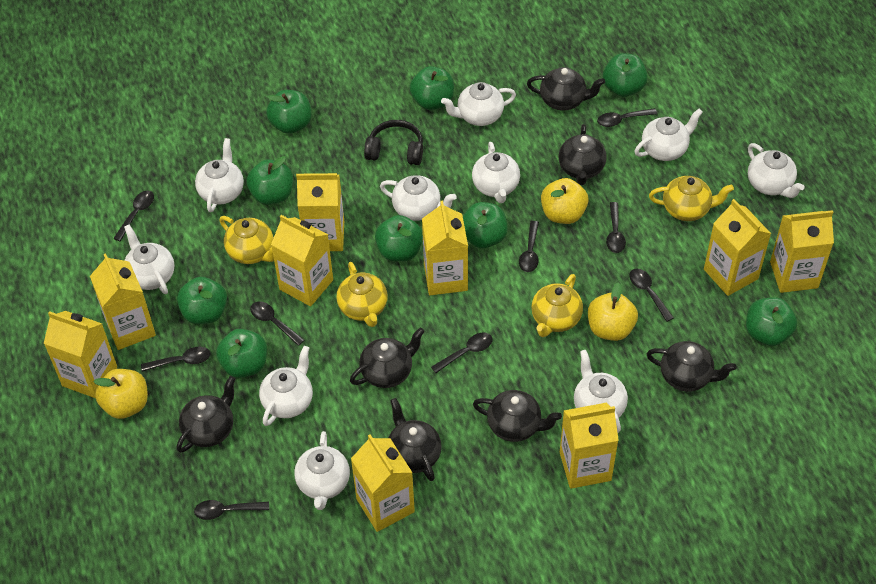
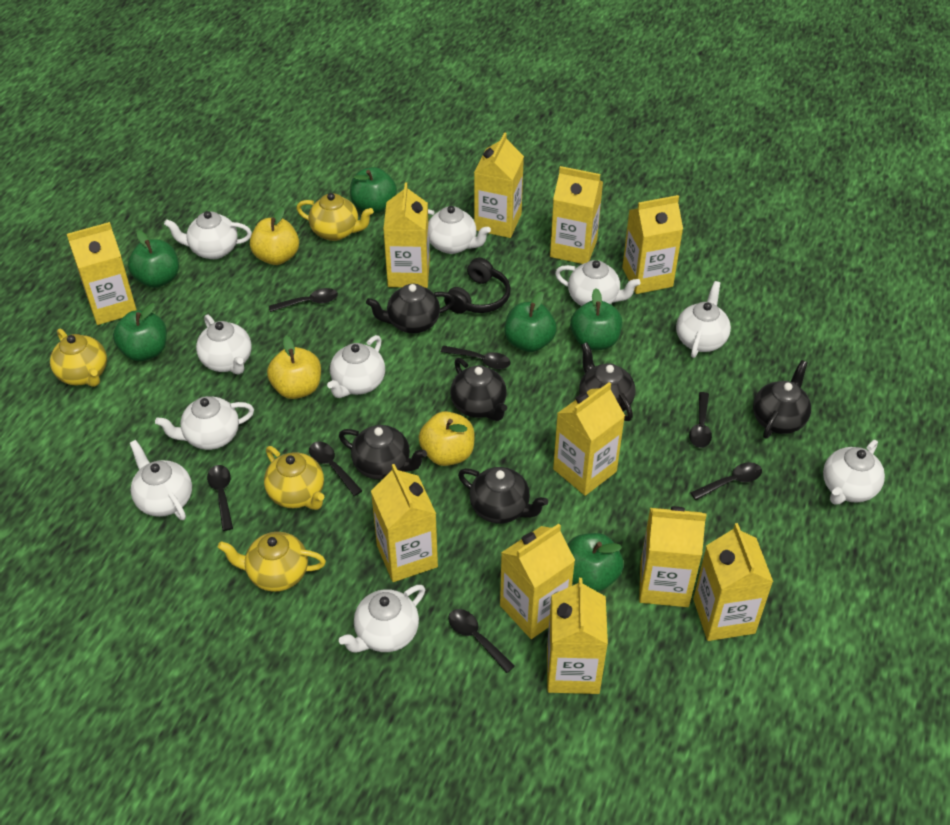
black spoon: [113,191,154,241] [141,347,210,372] [194,500,269,520] [250,302,304,346] [431,333,492,373] [519,221,539,272] [597,108,657,127] [606,202,626,253] [629,269,674,322] = 9 -> [207,465,233,531] [269,288,338,312] [309,442,362,496] [441,346,511,369] [448,609,515,673] [689,392,712,448] [690,462,762,500] = 7
black teapot: [177,376,236,453] [350,327,425,388] [388,398,441,481] [473,390,562,442] [527,67,605,111] [558,124,607,185] [647,341,737,392] = 7 -> [339,425,427,480] [366,284,455,333] [450,358,507,421] [458,467,548,524] [579,342,635,421] [753,360,811,439] = 6
green apple: [177,277,227,324] [216,329,267,378] [246,156,293,205] [266,90,311,134] [375,215,423,262] [410,66,454,110] [463,202,508,248] [603,53,648,97] [746,297,797,346] = 9 -> [113,303,167,361] [128,230,179,288] [350,167,397,214] [504,291,557,352] [567,533,624,592] [570,288,622,350] = 6
yellow carton: [44,311,117,398] [90,253,156,350] [271,215,333,306] [296,173,344,251] [351,434,415,532] [422,200,468,295] [560,403,619,489] [704,199,771,296] [770,210,834,293] = 9 -> [67,222,137,325] [371,464,438,582] [383,183,430,288] [474,132,524,238] [500,524,575,639] [547,578,608,694] [550,166,603,264] [553,382,625,496] [622,195,683,294] [639,506,707,607] [693,523,773,641] = 11

